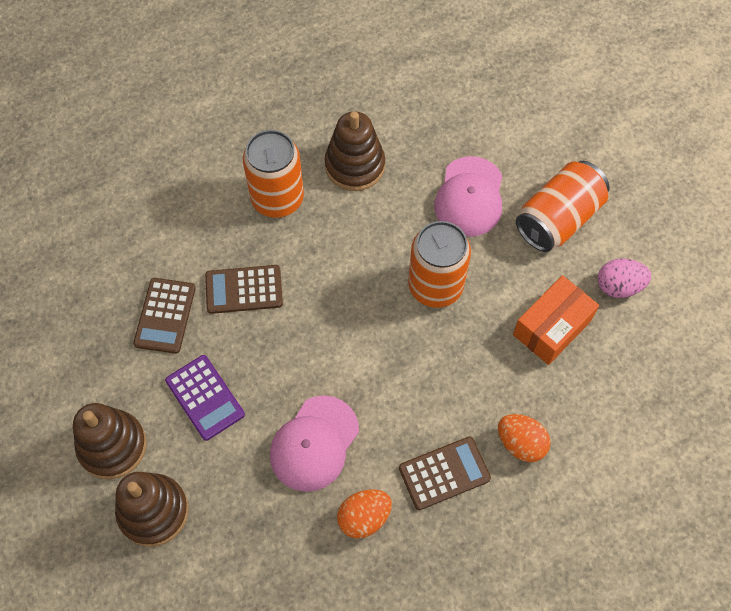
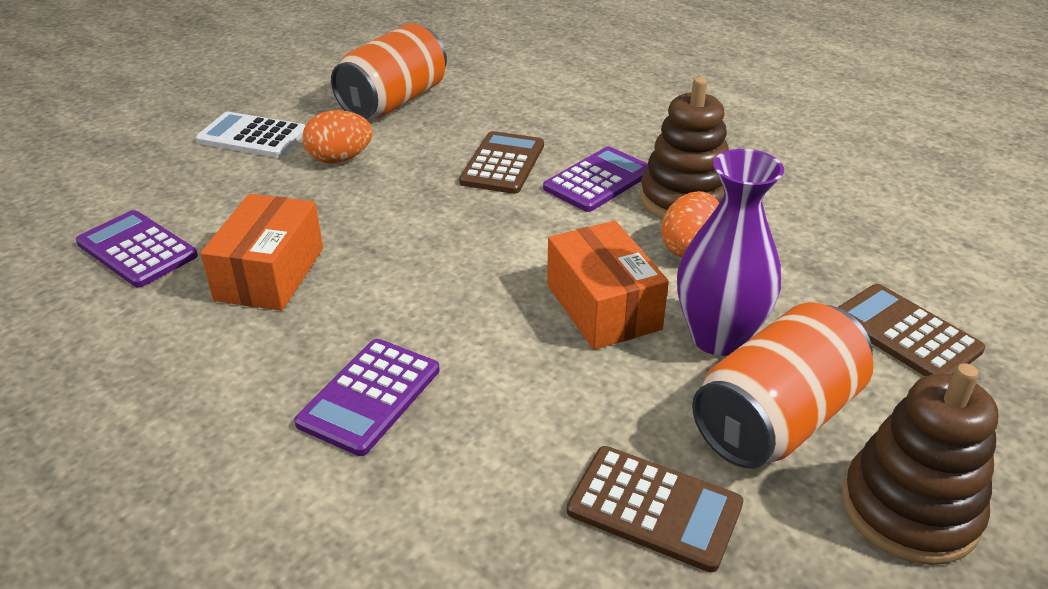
brown stacking toy: [73,403,147,479] [115,472,189,547] [325,111,385,191] = 3 -> [640,77,729,219] [842,363,998,565] = 2
orange box: [513,275,599,365] = 1 -> [200,194,323,311] [547,221,669,350] = 2
orange can: [243,130,304,218] [408,221,471,308] [516,161,610,252] = 3 -> [331,23,447,119] [692,302,873,469] = 2
pink cap: [270,395,359,492] [434,156,503,237] = 2 -> none = 0
pink egg: [598,258,651,298] = 1 -> none = 0
purple calculator: [165,355,245,441] = 1 -> [76,210,198,288] [294,339,440,456] [543,146,648,212] = 3
purple vase: none = 0 -> [677,149,784,356] = 1
white calculator: none = 0 -> [196,112,306,158] = 1

